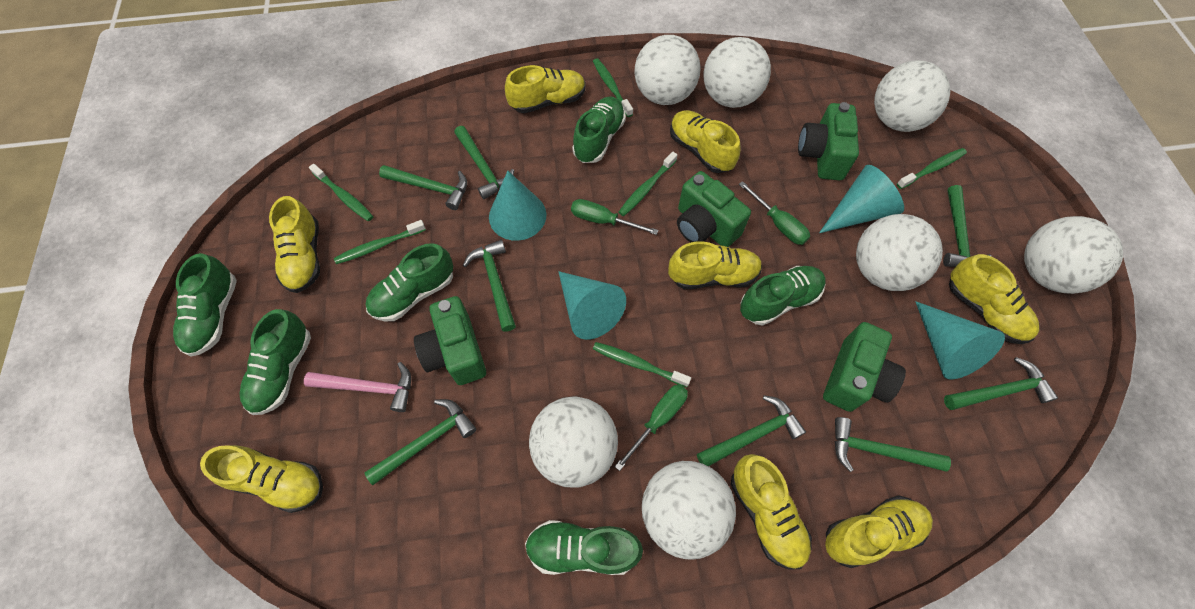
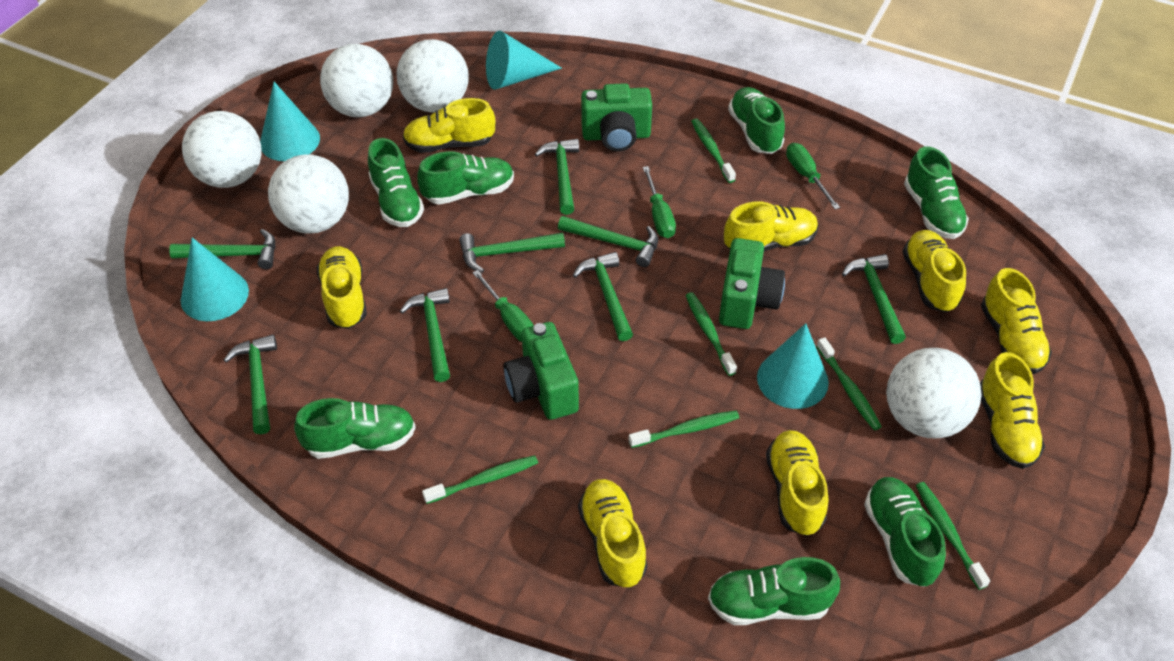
green camera: [414,296,486,385] [677,171,751,247] [798,102,859,180] [823,322,906,412] = 4 -> [503,322,579,420] [581,83,652,151] [719,238,785,329] = 3
green shoe: [173,253,237,357] [239,309,311,415] [366,243,453,321] [525,520,643,575] [572,96,626,163] [740,266,826,325] = 6 -> [294,398,416,459] [368,138,424,227] [417,151,514,205] [708,557,840,625] [728,87,785,154] [864,477,946,587] [904,146,969,239] = 7
pink hammer: [304,362,411,412] = 1 -> none = 0
white ball: [529,396,618,488] [634,35,701,105] [642,461,736,560] [703,37,771,108] [856,214,943,291] [874,60,950,132] [1024,216,1123,294] = 7 -> [182,111,262,188] [268,154,349,234] [320,44,393,117] [396,39,469,112] [886,348,982,438] = 5

